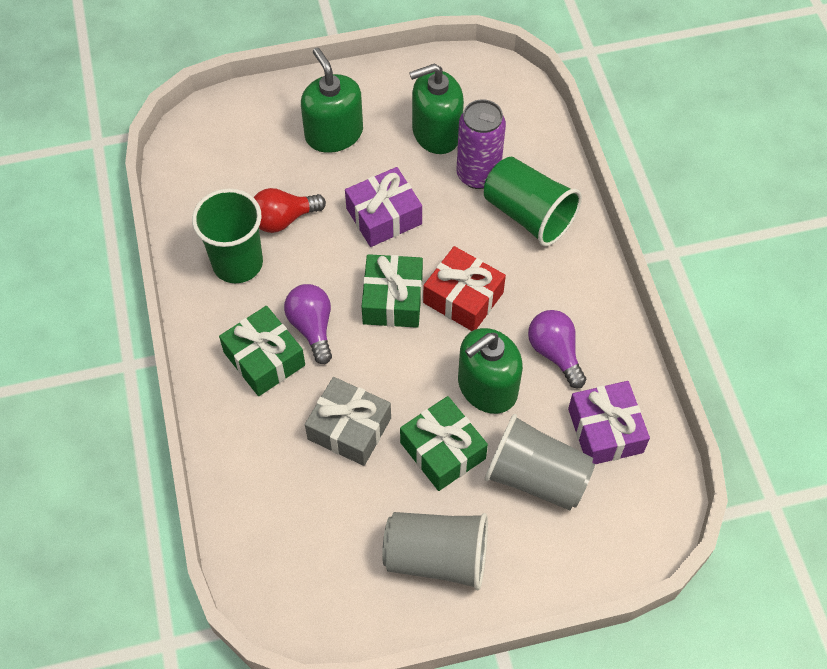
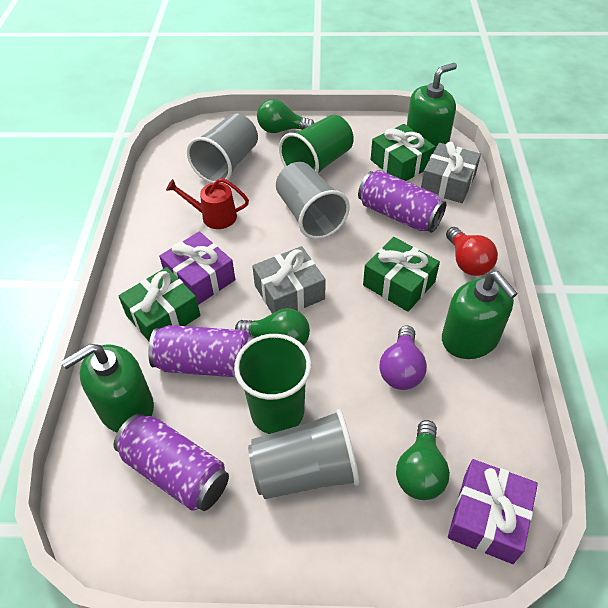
green light bulb: none = 0 -> [235,308,310,346] [257,99,314,133] [396,420,450,500] = 3
grey cup: [382,512,488,590] [484,414,595,510] = 2 -> [187,113,258,183] [248,409,359,499] [276,162,350,239] = 3
grey gift: [305,377,391,466] = 1 -> [252,246,326,314] [421,142,481,203] = 2
purple can: [457,99,506,189] = 1 -> [114,413,229,511] [148,325,256,377] [358,170,446,233] = 3
purple light bulb: [284,284,332,364] [528,310,586,388] = 2 -> [380,326,427,390] = 1
red gift: [423,246,506,331] = 1 -> none = 0
red watering can: none = 0 -> [166,178,249,229] = 1

